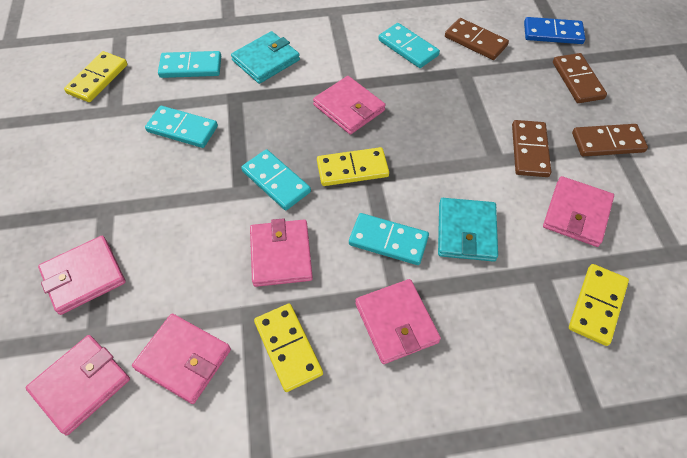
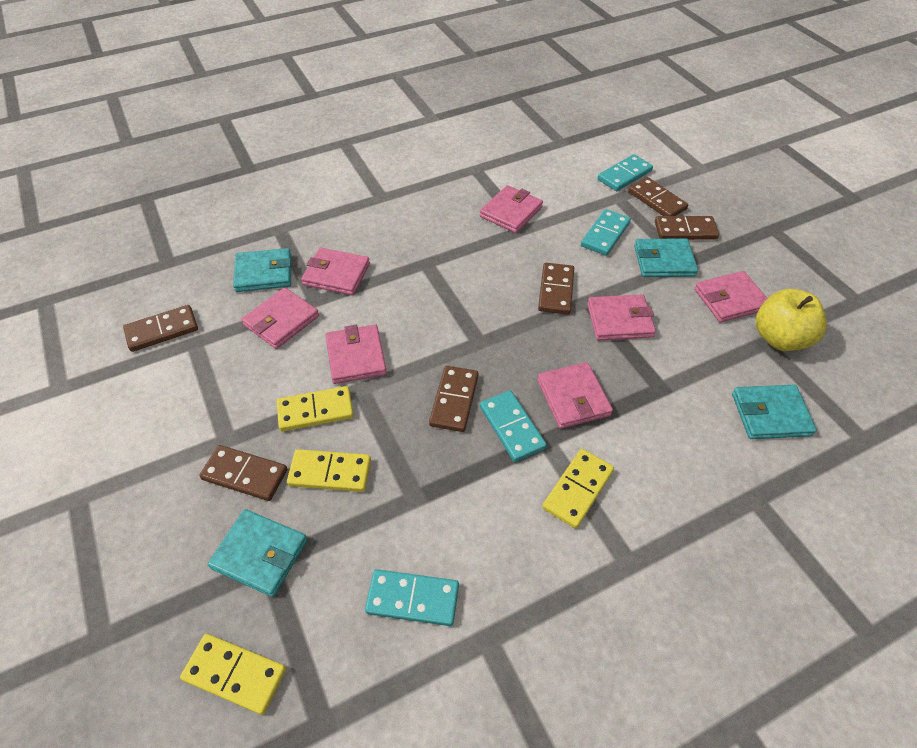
blue domino: [524,17,585,44] = 1 -> none = 0
brown domino: [445,18,509,60] [512,120,551,177] [553,53,607,103] [572,124,648,156] = 4 -> [123,305,198,352] [199,445,287,501] [429,366,479,432] [538,263,574,315] [628,177,688,216] [655,216,719,240] = 6
turquoise domino: [145,106,218,148] [158,51,221,78] [241,149,311,210] [349,213,429,265] [378,23,440,68] = 5 -> [365,569,459,626] [480,390,547,462] [581,209,631,256] [598,154,653,191] = 4
turquoise wallet: [231,31,300,84] [438,198,498,262] = 2 -> [208,509,308,597] [233,248,291,292] [634,238,698,277] [732,385,817,439] = 4
yellow apple: none = 0 -> [756,289,827,351] = 1

